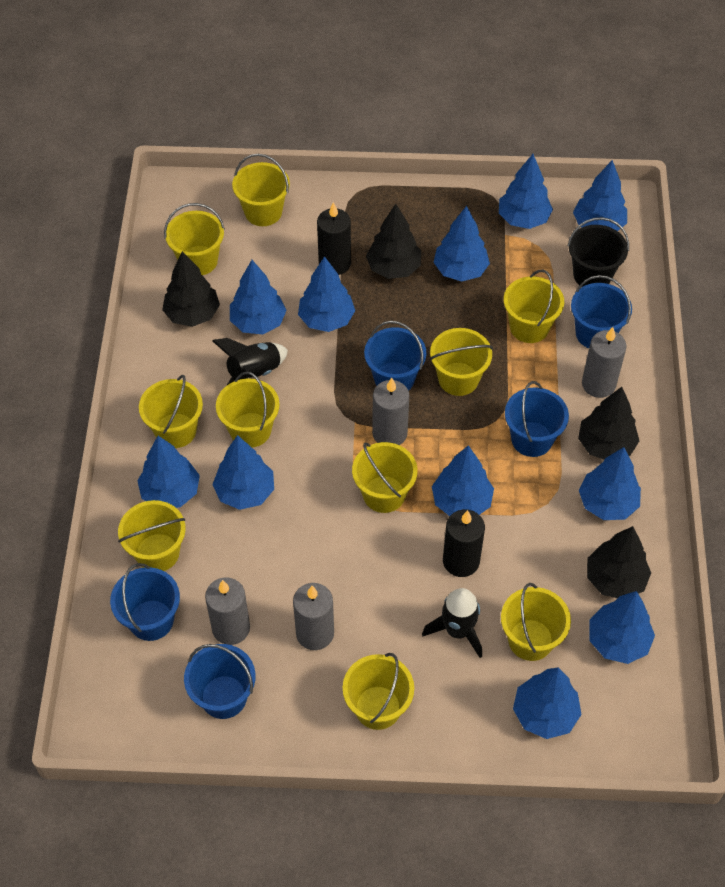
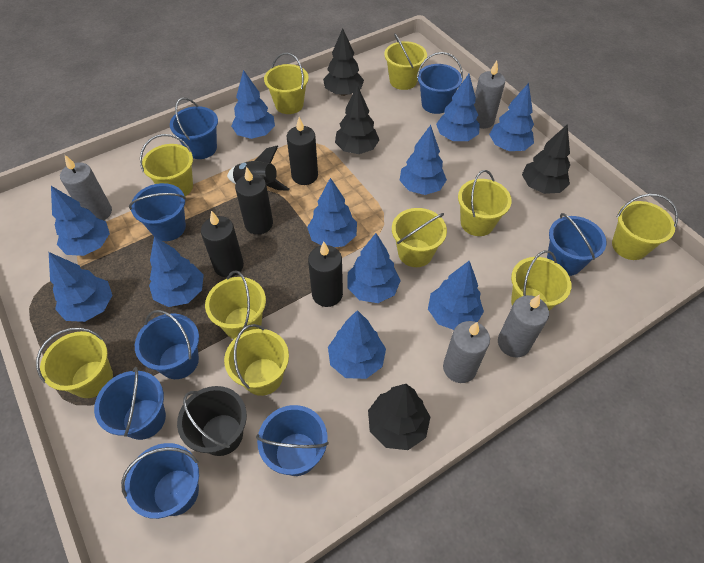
black candle: [317,202,351,275] [443,509,485,577] = 2 -> [201,211,244,277] [235,167,273,235] [287,117,318,185] [308,242,343,307] = 4
black rocket: [212,338,288,386] [422,588,482,658] = 2 -> [227,146,290,191] = 1
blue bucket: [110,563,180,641] [184,644,256,719] [364,321,426,391] [505,381,569,457] [571,275,632,348] = 5 -> [94,367,166,440] [121,443,199,519] [129,183,186,241] [135,310,199,379] [170,97,218,159] [256,405,329,476] [417,52,463,114] [547,213,607,276] = 8

